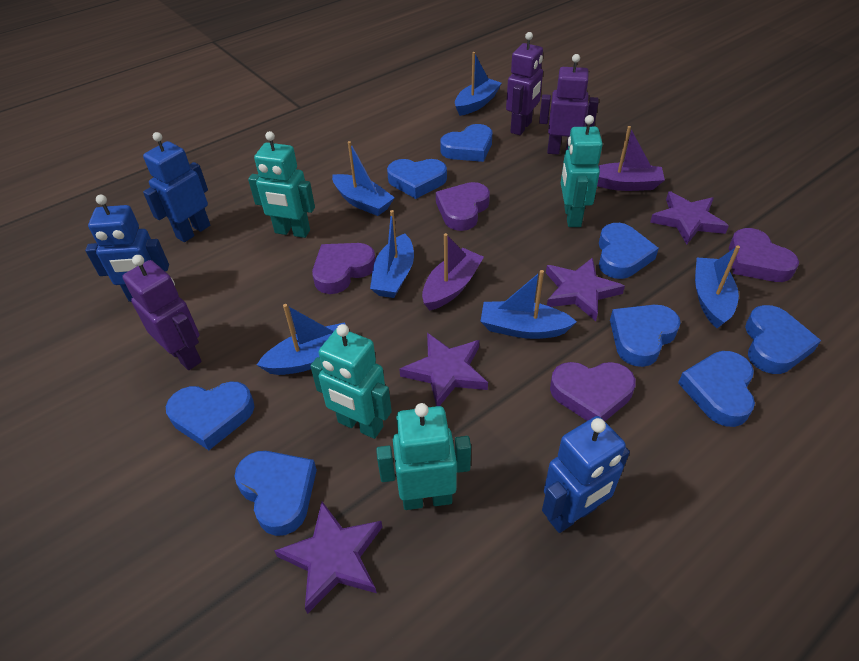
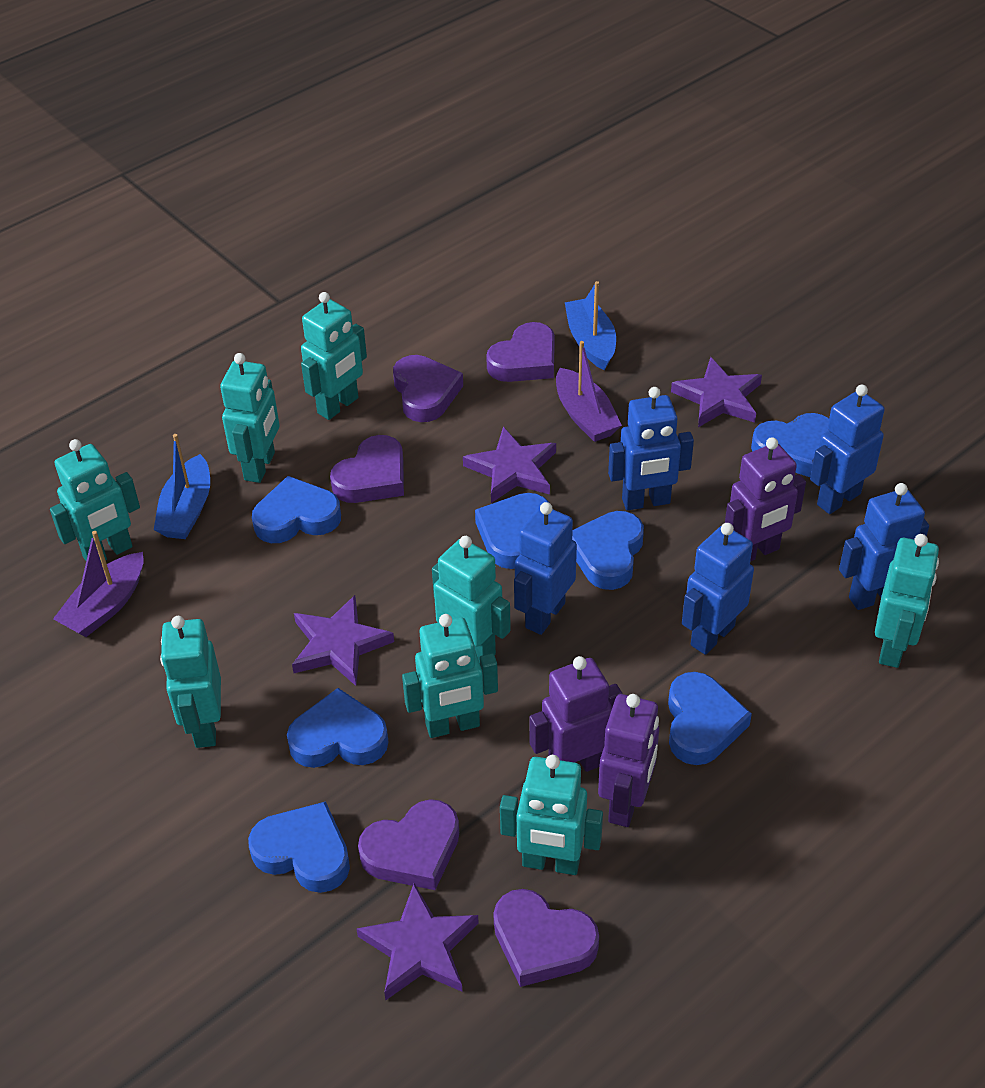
blue boat: [257,304,346,375] [332,141,395,216] [370,210,414,298] [455,52,502,116] [480,270,577,339] [695,245,740,328] = 6 -> [154,434,210,539] [565,281,616,371] = 2
blue heart: [166,381,255,450] [235,451,317,536] [387,159,447,199] [440,124,492,162] [599,223,659,279] [610,305,681,367] [678,351,755,427] [745,305,821,374] = 8 -> [248,801,350,893] [252,476,341,543] [287,688,388,768] [475,493,550,569] [572,511,644,590] [668,672,752,765] [751,413,829,477] = 7
blue robot: [85,195,169,302] [143,132,210,242] [542,416,630,533] = 3 -> [514,502,577,635] [608,387,694,510] [682,523,754,655] [810,385,885,514] [839,483,929,610] = 5
purple heart: [312,243,375,294] [436,182,490,231] [550,362,636,421] [729,228,799,282] = 4 -> [330,435,404,503] [358,799,459,890] [393,355,463,422] [486,322,555,382] [493,889,599,987] = 5
turquoise robot: [248,131,315,238] [310,324,392,439] [376,403,471,510] [561,115,603,227] = 4 -> [50,439,140,561] [160,616,221,748] [220,353,279,483] [301,292,367,420] [402,614,498,738] [432,536,511,663] [500,755,603,875] [875,534,939,668] = 8

